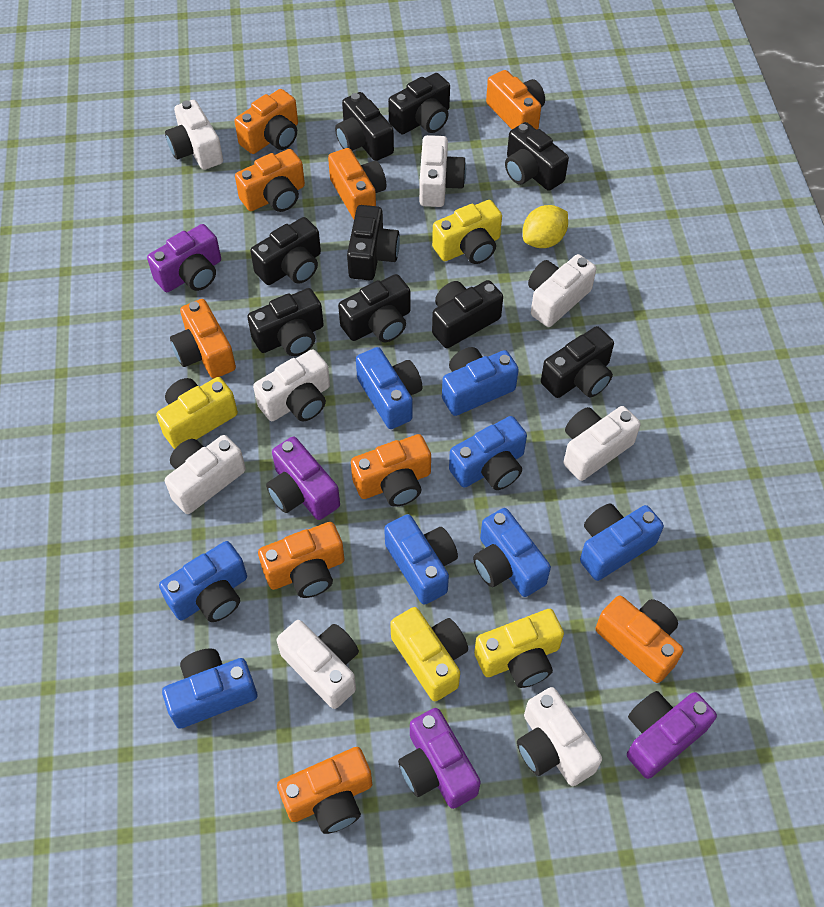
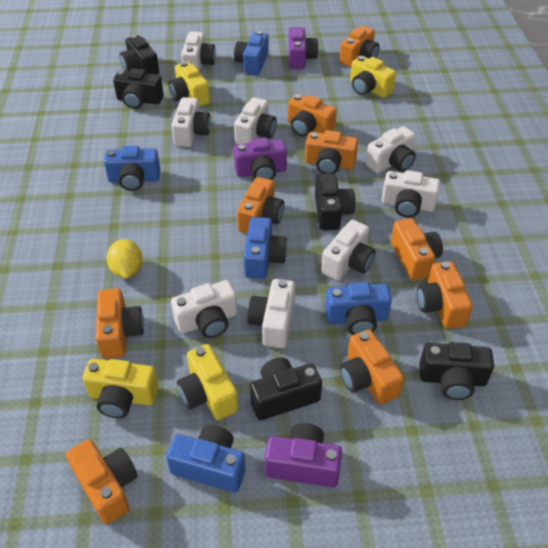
black camera: [247,288,324,356] [250,217,321,285] [335,92,394,161] [338,274,410,342] [347,205,400,280] [388,73,450,134] [432,280,503,348] [505,122,569,191] [541,326,614,398] = 9 -> [113,68,164,109] [120,35,159,75] [250,357,322,420] [315,173,355,231] [419,342,494,400] = 5
blue camera: [159,541,247,622] [162,649,257,729] [356,347,423,429] [384,514,458,605] [442,347,519,416] [449,416,527,490] [473,508,551,597] [580,504,664,581] = 8 -> [104,146,160,191] [166,425,245,493] [234,31,269,75] [244,217,287,279] [325,282,392,335] = 5
purple camera: [147,224,221,292] [266,437,340,520] [398,708,481,809] [627,691,717,779] = 4 -> [234,138,287,180] [265,423,342,487] [289,27,319,69] = 3

